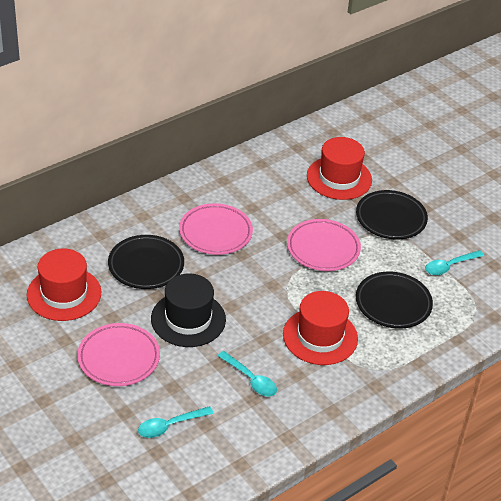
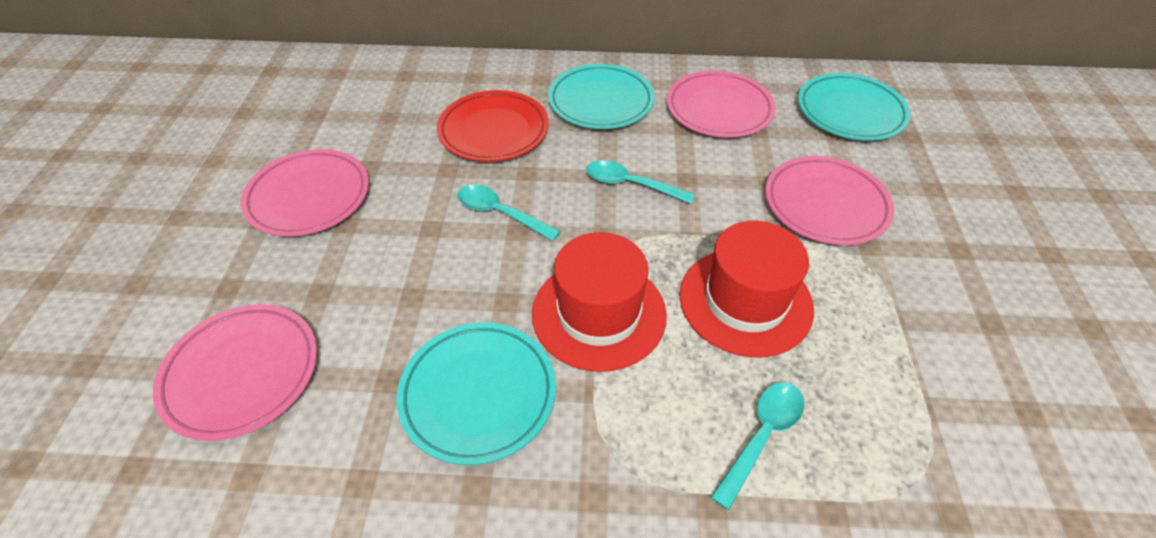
black hat: [151,274,226,347] = 1 -> none = 0
black plate: [108,235,184,289] [356,190,428,239] [356,272,433,329] = 3 -> none = 0
pink plate: [77,323,160,386] [179,203,253,255] [287,219,361,271] = 3 -> [153,304,317,441] [241,149,369,236] [667,71,776,137] [765,156,894,245] = 4
red hat: [27,249,101,321] [283,291,358,365] [307,137,372,200] = 3 -> [532,232,667,372] [679,221,814,357] = 2
red plate: none = 0 -> [437,90,549,162] = 1
turquoise plate: none = 0 -> [396,322,556,465] [548,64,655,129] [798,73,911,141] = 3

